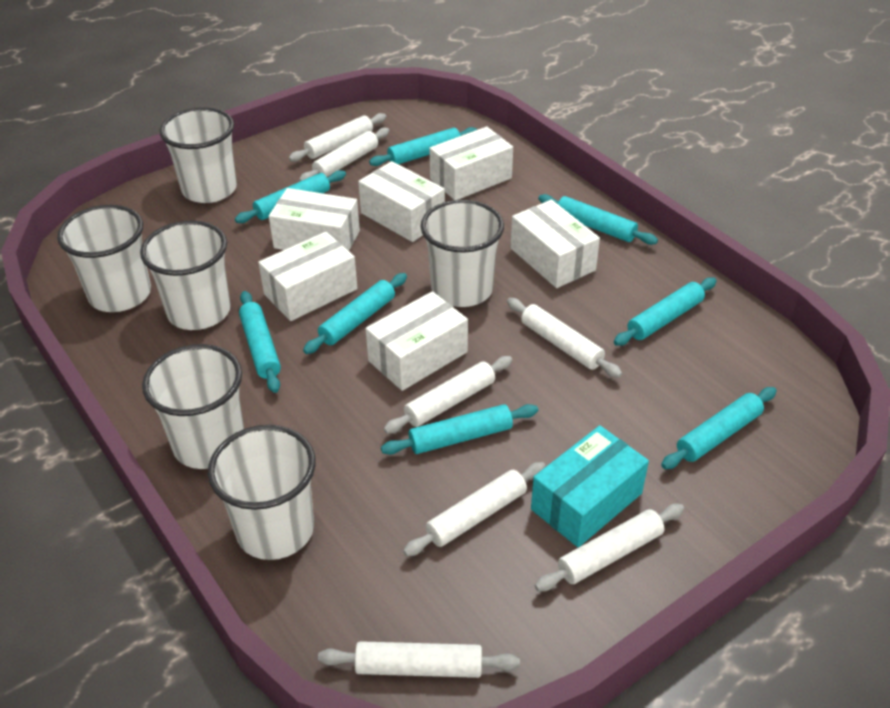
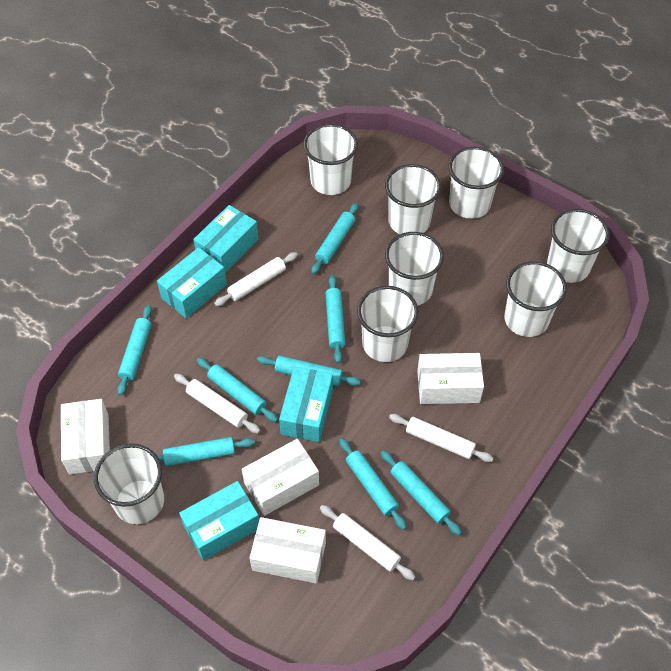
turquoise box: [531,425,649,548] = 1 -> [157,247,227,319] [179,481,259,560] [193,205,259,273] [279,367,333,442] = 4
white box: [258,232,357,321] [269,188,360,251] [358,161,445,242] [366,291,468,391] [429,126,513,200] [511,200,600,288] = 6 -> [61,399,110,474] [242,439,319,516] [250,517,326,583] [417,353,484,404] = 4
white cup: [57,205,151,312] [140,220,231,330] [142,344,244,469] [159,107,237,203] [208,425,316,560] [420,200,504,307] = 6 -> [94,444,164,524] [303,124,358,195] [357,286,419,362] [385,164,441,234] [385,232,444,306] [448,147,504,219] [504,261,567,337] [547,209,609,283] = 8
white rolling pin: [289,113,386,162] [299,128,389,182] [318,641,520,678] [384,356,512,434] [403,462,546,556] [507,298,622,378] [535,503,684,591] = 7 -> [174,374,260,434] [214,252,298,306] [320,505,415,580] [389,414,494,462] = 4

